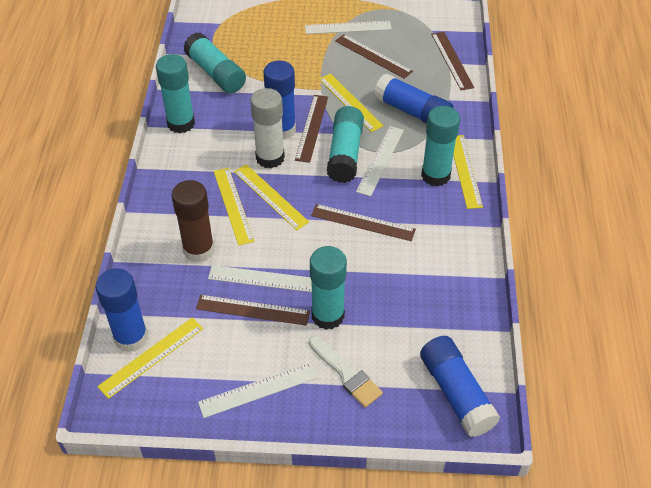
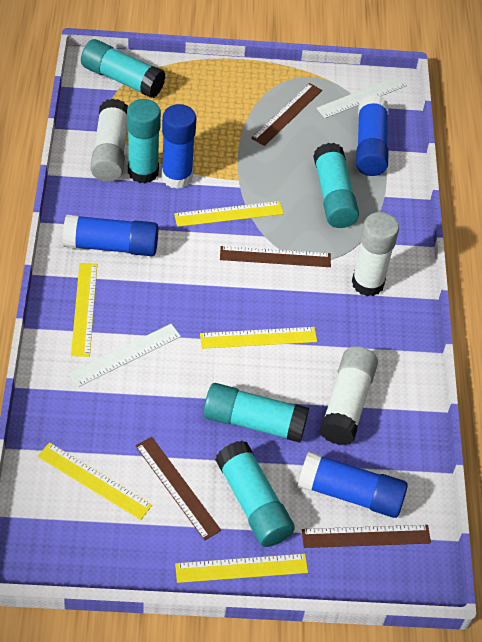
brown glue stick: [171,180,215,263] = 1 -> none = 0
brown ruler: [196,295,310,326] [295,95,328,163] [311,204,416,241] [335,34,413,79] [431,32,474,90] = 5 -> [136,437,221,541] [220,246,331,267] [251,83,322,146] [302,525,431,548] = 4
white brush: [309,336,383,408] = 1 -> none = 0
white glue stick: [250,88,285,168] = 1 -> [90,98,128,182] [320,346,378,445] [352,212,399,296] = 3
white ruler: [198,363,318,418] [208,265,312,292] [305,21,392,34] [356,126,404,196] = 4 -> [69,324,181,387] [316,76,407,118] = 2

